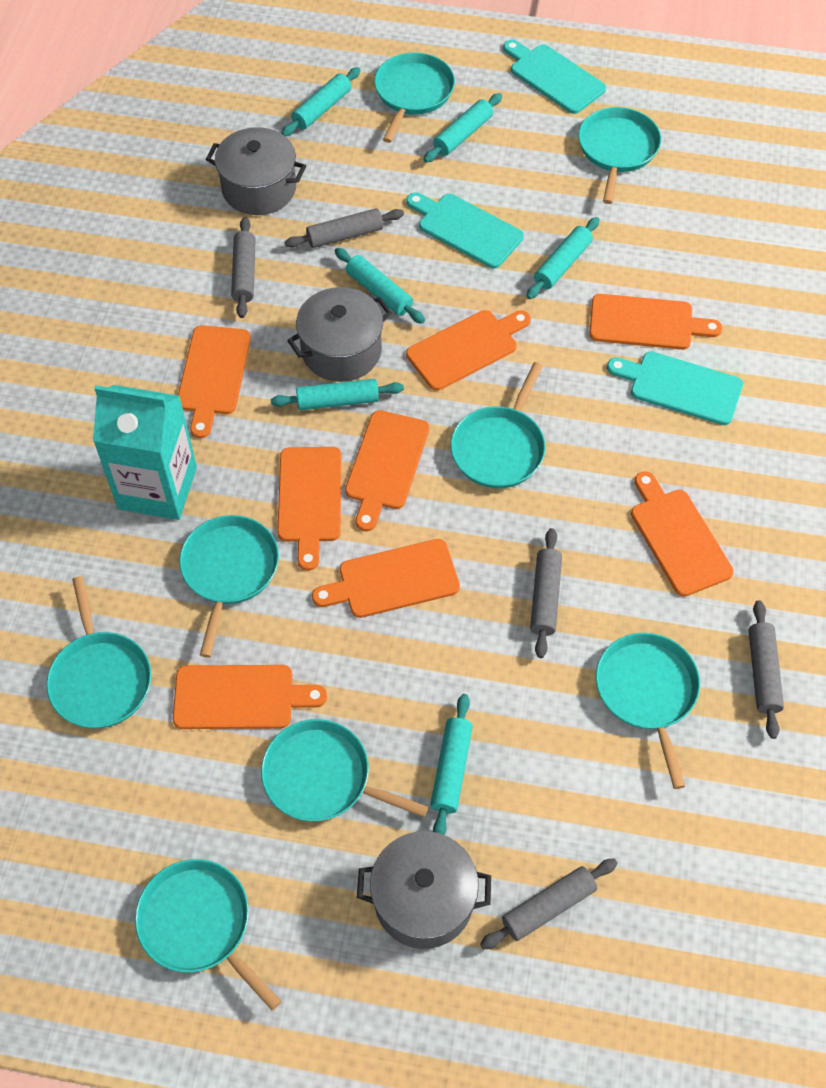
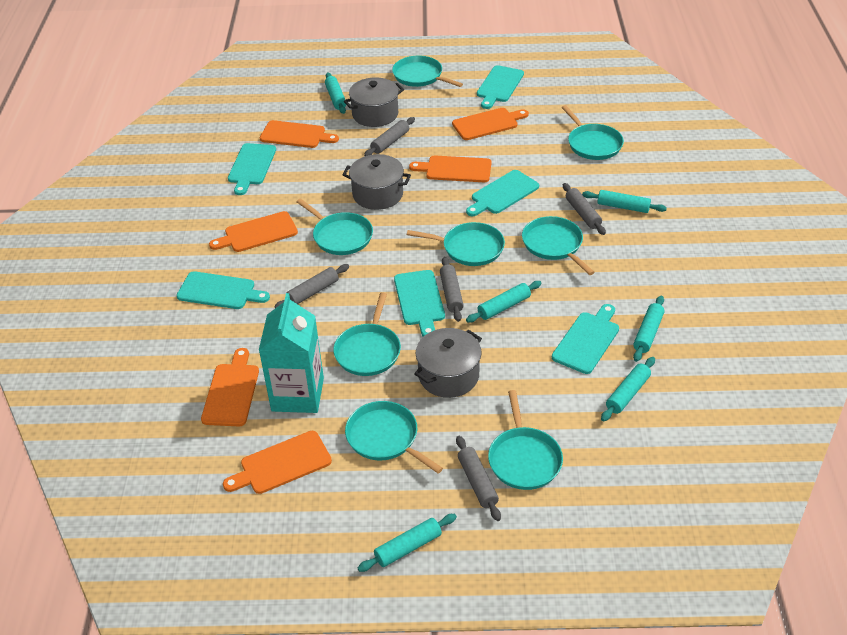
orange cutting board: [173,665,327,729] [178,325,251,439] [277,447,341,571] [312,539,460,618] [345,410,429,532] [406,310,531,391] [589,294,722,350] [631,471,734,597] = 8 -> [201,348,259,426] [209,211,298,252] [223,431,332,494] [260,120,339,148] [409,156,491,182] [452,108,529,140] = 6
turquoise cutting board: [407,193,524,268] [503,40,606,114] [607,351,743,425] = 3 -> [177,271,270,309] [228,143,276,195] [394,270,445,337] [466,170,539,216] [477,65,524,109] [552,304,619,374] = 6

